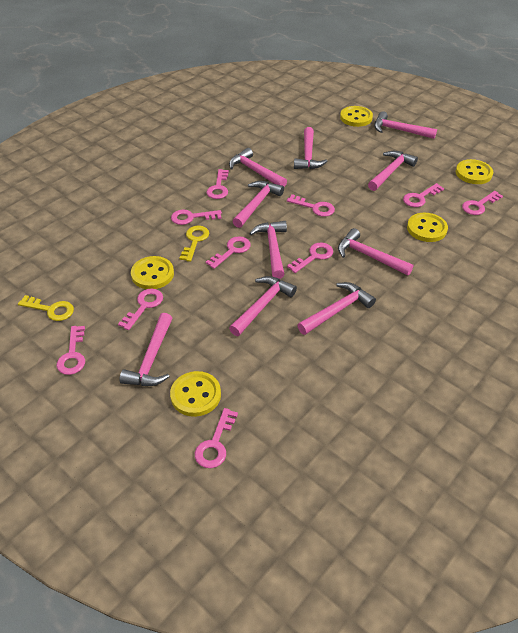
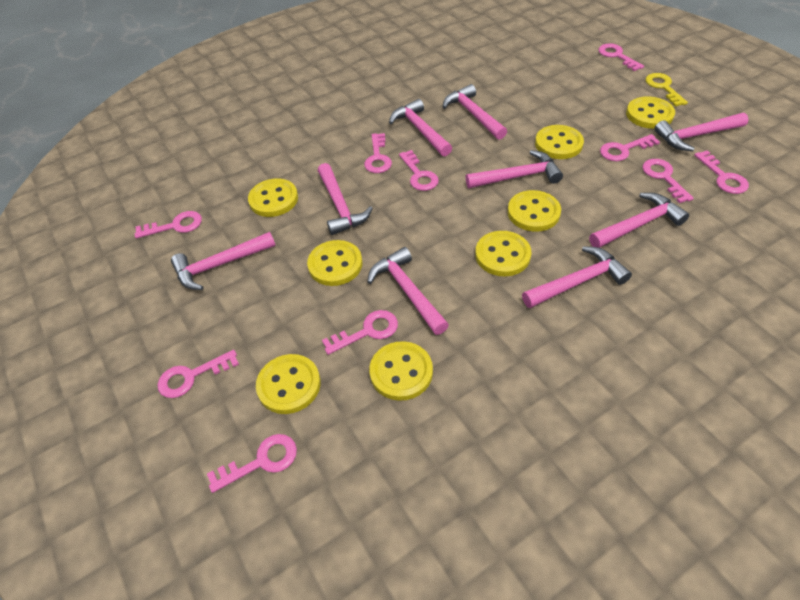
pink hammer: [120,313,172,386] [229,148,287,187] [229,276,297,336] [233,181,284,228] [249,221,287,279] [294,127,328,169] [297,282,376,335] [338,228,413,276] [368,151,418,191] [374,111,437,139] = 10 -> [171,232,276,290] [318,163,373,235] [367,247,449,335] [389,99,452,156] [443,84,507,140] [466,150,563,188] [522,246,632,308] [589,193,689,248] [654,113,749,151] = 9
yellow button: [131,256,174,289] [170,371,221,417] [340,106,373,127] [407,213,448,242] [456,159,493,184] = 5 -> [248,179,298,217] [256,354,321,414] [307,240,362,286] [369,341,433,401] [475,231,531,276] [508,190,561,232] [535,125,584,159] [626,96,675,129] = 8
yellow key: [18,295,74,321] [179,226,209,262] = 2 -> [645,73,688,107] = 1

